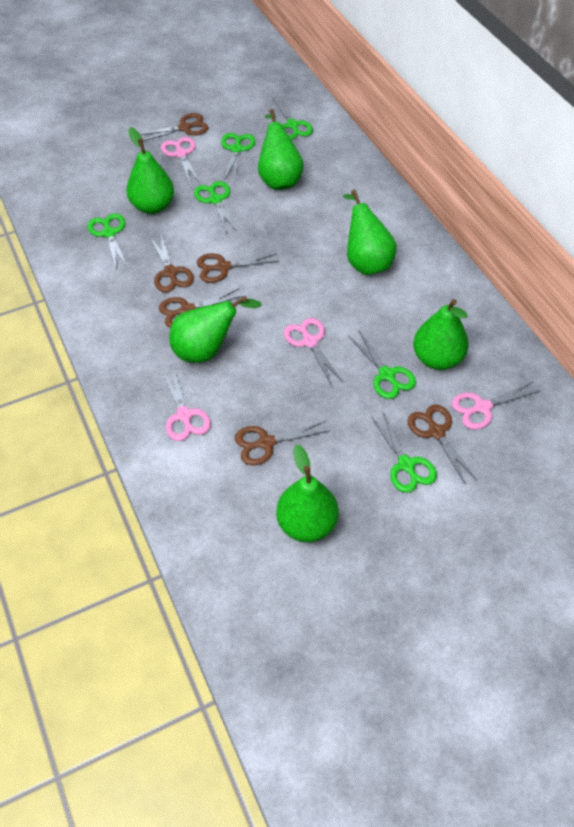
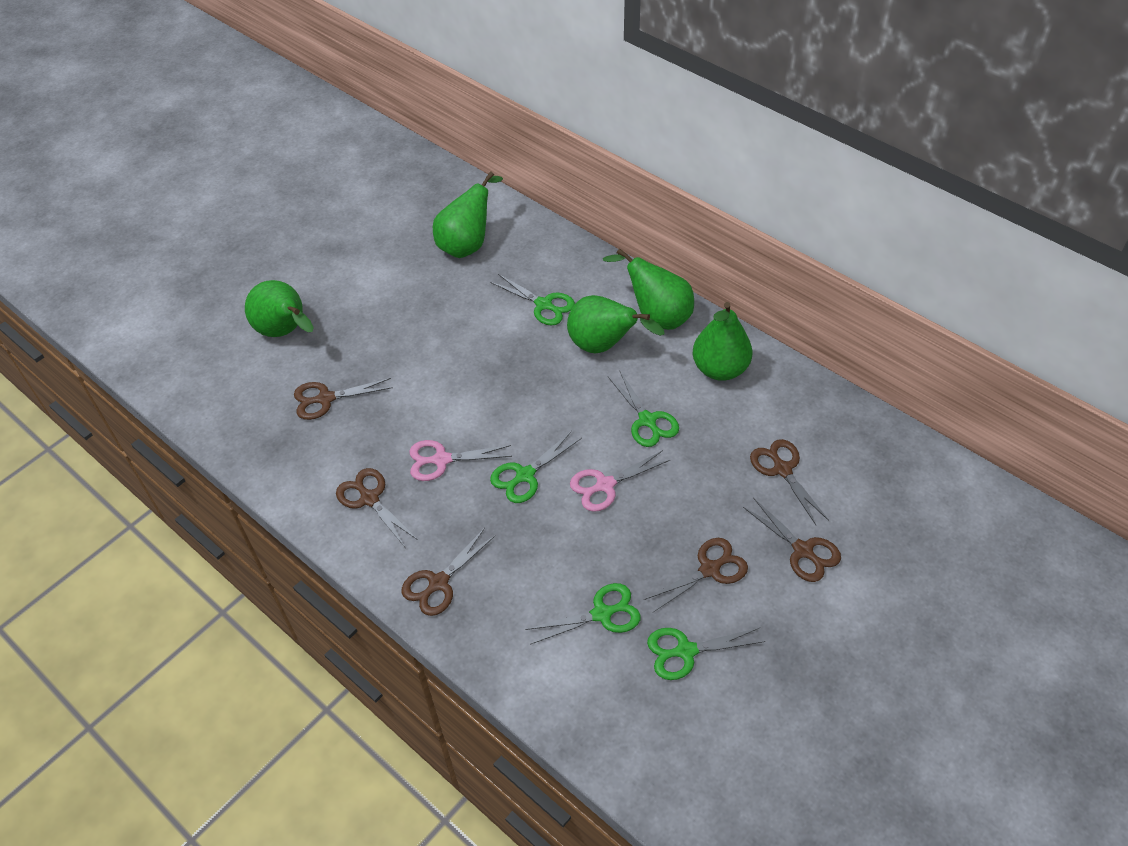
green pear: [126,127,174,214] [169,295,262,363] [258,109,304,190] [276,444,339,542] [343,190,397,275] [413,299,469,370] = 6 -> [245,280,314,337] [433,171,503,258] [567,295,664,353] [603,248,694,330] [693,302,752,381] = 5
green scissors: [88,213,128,268] [194,181,237,234] [221,133,256,180] [273,96,313,140] [349,331,416,399] [371,413,437,493] = 6 -> [490,274,575,325] [490,431,582,503] [525,583,641,645] [608,370,679,447] [647,628,766,680] = 5
pink scissors: [161,137,200,184] [161,366,211,441] [284,318,343,386] [451,382,540,430] = 4 -> [409,440,512,481] [570,450,670,512] = 2

